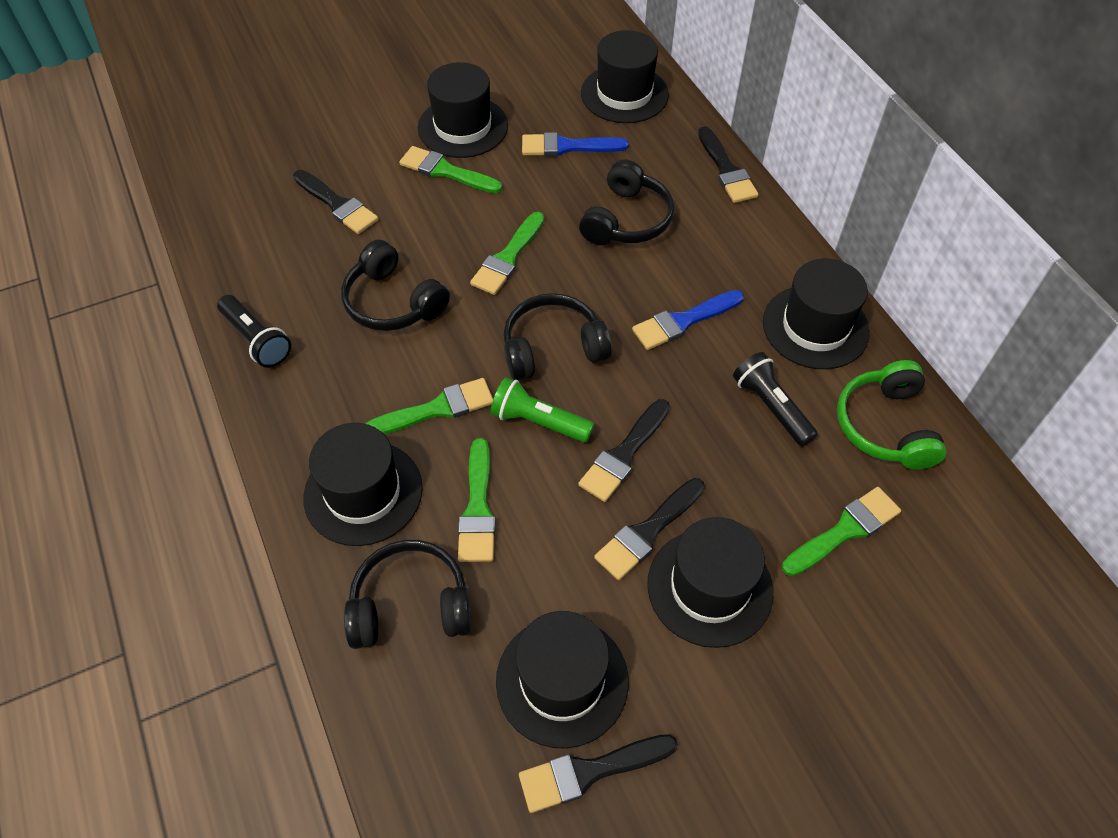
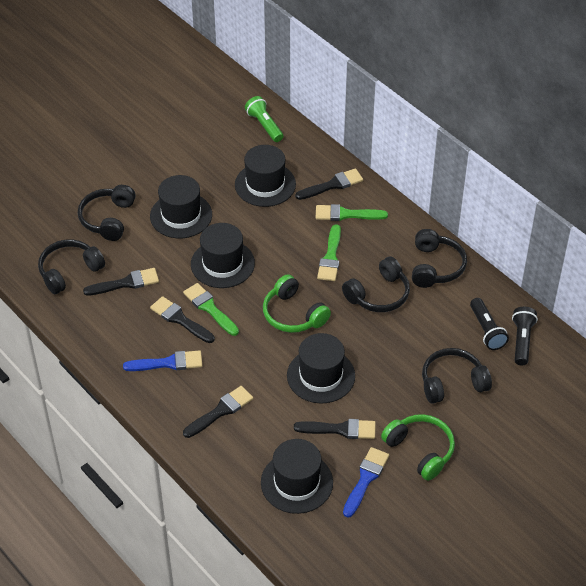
black hat: [303,423,423,546] [418,62,508,158] [496,611,629,749] [581,30,669,123] [647,517,773,648] [763,259,870,369] = 6 -> [150,175,212,238] [191,223,255,288] [235,145,296,207] [261,439,333,514] [287,333,355,404] = 5
black headphones: [341,240,450,331] [344,540,472,649] [503,293,612,380] [579,159,674,245] = 4 -> [38,239,105,294] [78,185,136,241] [342,256,410,312] [412,229,467,288] [422,348,492,404] = 5
green brush: [366,378,493,434] [399,146,502,193] [458,438,496,562] [470,212,544,295] [782,487,901,576] = 5 -> [183,283,239,336] [316,204,388,221] [317,224,341,281] = 3
green headphones: [837,360,947,470] = 1 -> [263,274,331,333] [381,414,455,481] = 2

